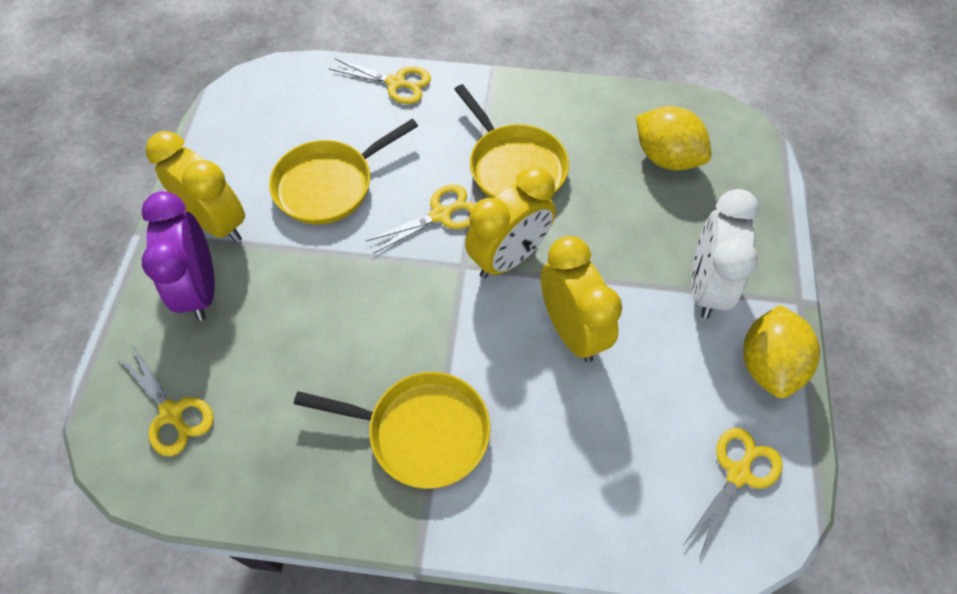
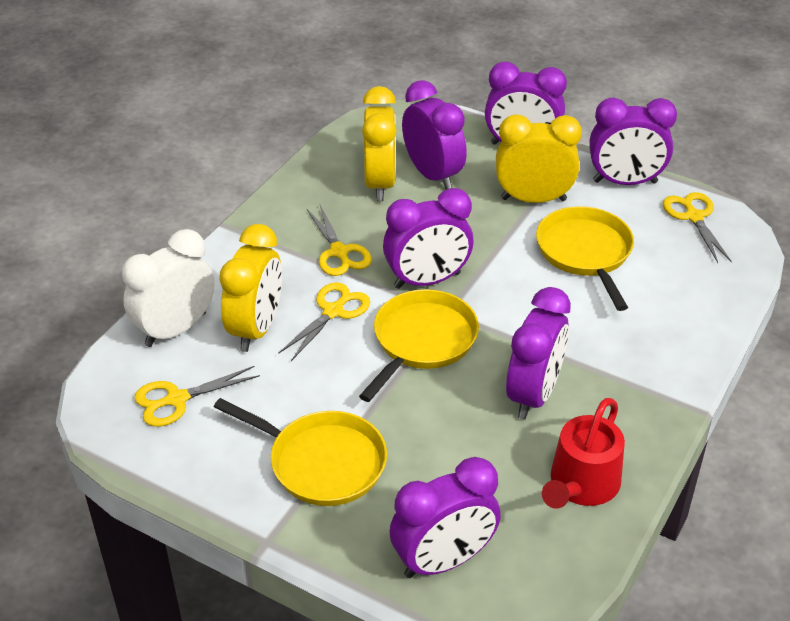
purple clock: [142,191,215,321] = 1 -> [383,188,473,289] [390,457,501,578] [402,80,467,190] [485,62,567,145] [506,287,571,419] [589,97,677,185] = 6
red watering can: none = 0 -> [542,398,625,509] = 1
yellow lemon: [636,106,711,170] [743,305,820,398] = 2 -> none = 0

